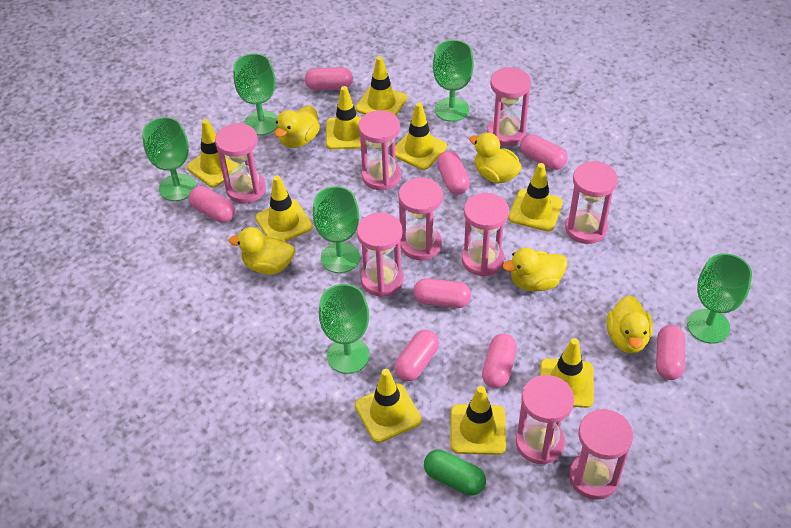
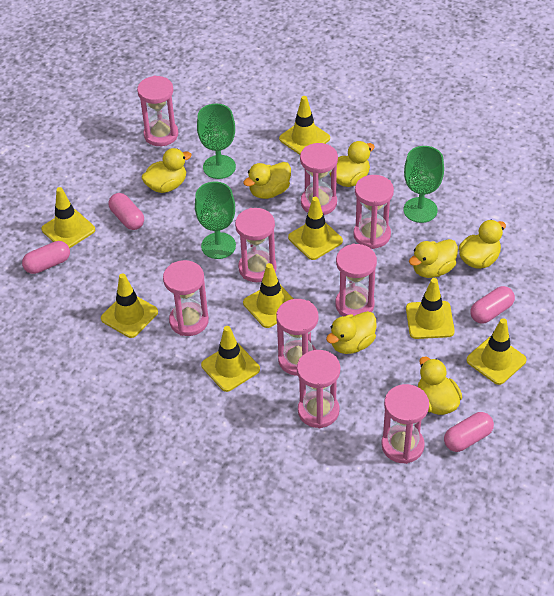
green capsule: [424,449,486,495] = 1 -> none = 0
green goblet: [142,117,196,201] [233,53,278,135] [313,186,360,273] [319,284,369,374] [433,40,474,122] [687,254,752,344] = 6 -> [195,182,236,259] [197,104,236,179] [404,146,444,223] = 3
pink capsule: [189,186,235,223] [305,67,353,90] [394,330,439,381] [413,278,471,308] [437,151,470,194] [482,334,517,388] [520,134,567,170] [656,325,685,380] = 8 -> [22,241,70,274] [108,193,144,230] [444,412,494,452] [470,286,515,324] = 4
yellow duck: [229,227,295,275] [274,105,320,148] [469,133,522,183] [503,247,567,291] [607,295,653,353] = 5 -> [142,148,192,193] [243,162,291,199] [326,311,376,354] [330,141,375,187] [409,239,458,278] [418,357,462,415] [459,220,506,269] = 7
yellow traffic cone: [187,119,238,187] [255,175,313,241] [326,86,369,149] [355,56,407,116] [355,369,422,443] [395,102,447,170] [450,386,506,455] [508,163,563,231] [540,338,594,408] = 9 -> [41,187,95,249] [101,273,158,338] [201,326,260,392] [243,263,293,328] [279,96,330,155] [288,197,343,260] [406,278,455,339] [466,318,526,385] = 8

